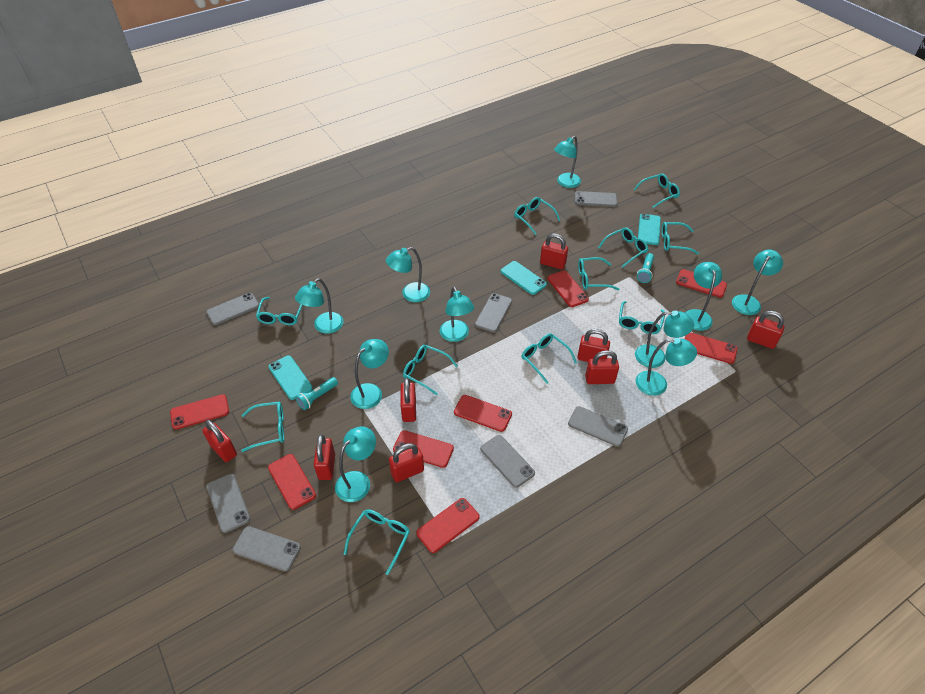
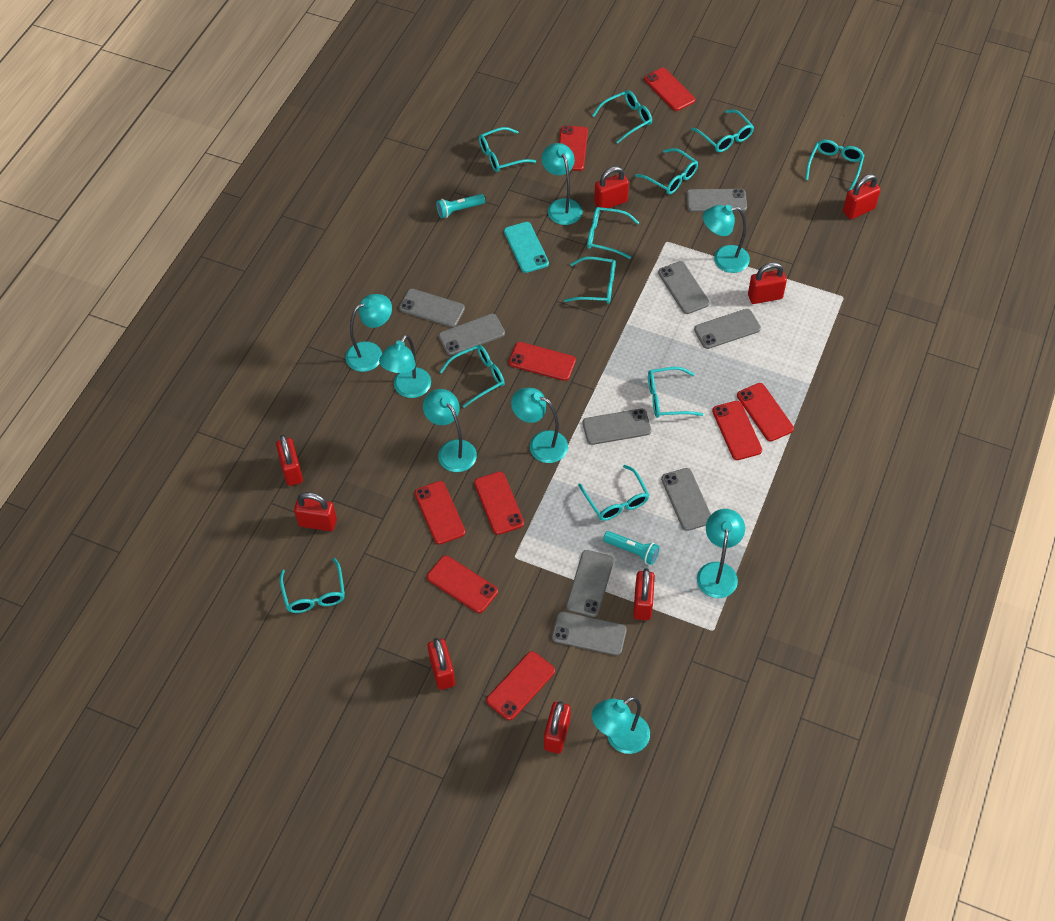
grey phone: [206,293,259,325] [206,474,250,533] [233,526,301,572] [475,293,512,333] [480,435,535,488] [568,406,628,447] [575,191,617,207] = 7 -> [399,289,465,327] [439,314,505,356] [552,612,627,656] [566,550,614,617] [583,409,651,445] [658,261,710,314] [661,468,711,531] [686,189,747,212] [694,309,761,349] = 9
red phone: [170,394,229,430] [268,454,316,510] [393,430,454,468] [416,498,480,553] [454,395,512,432] [547,270,589,307] [676,269,727,298] [685,332,737,364] = 8 -> [414,481,465,544] [427,556,498,613] [474,472,524,535] [486,651,555,720] [509,342,576,381] [559,126,588,171] [644,68,695,111] [712,401,762,460] [737,383,794,441] = 9
turquoise lamp: [295,278,343,334] [335,427,376,502] [350,339,389,409] [386,247,430,302] [440,286,474,342] [554,136,581,188] [635,310,694,368] [636,338,697,396] [685,262,722,331] [732,250,783,315] = 10 -> [345,294,392,372] [379,335,431,398] [423,389,477,472] [511,388,568,463] [542,143,583,225] [592,697,650,754] [697,509,745,598] [703,205,750,273] = 8
turquoise phone: [268,355,312,400] [501,261,547,295] [638,214,661,245] = 3 -> [504,222,549,273] = 1

